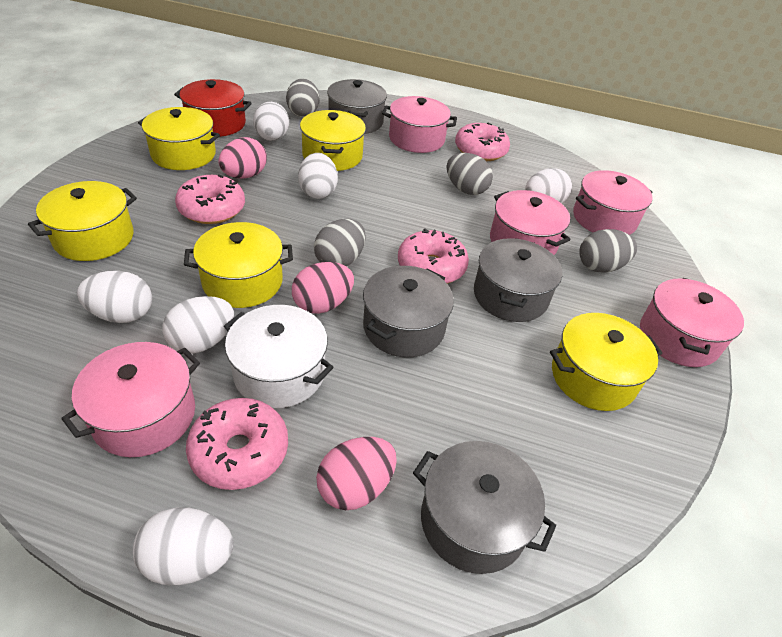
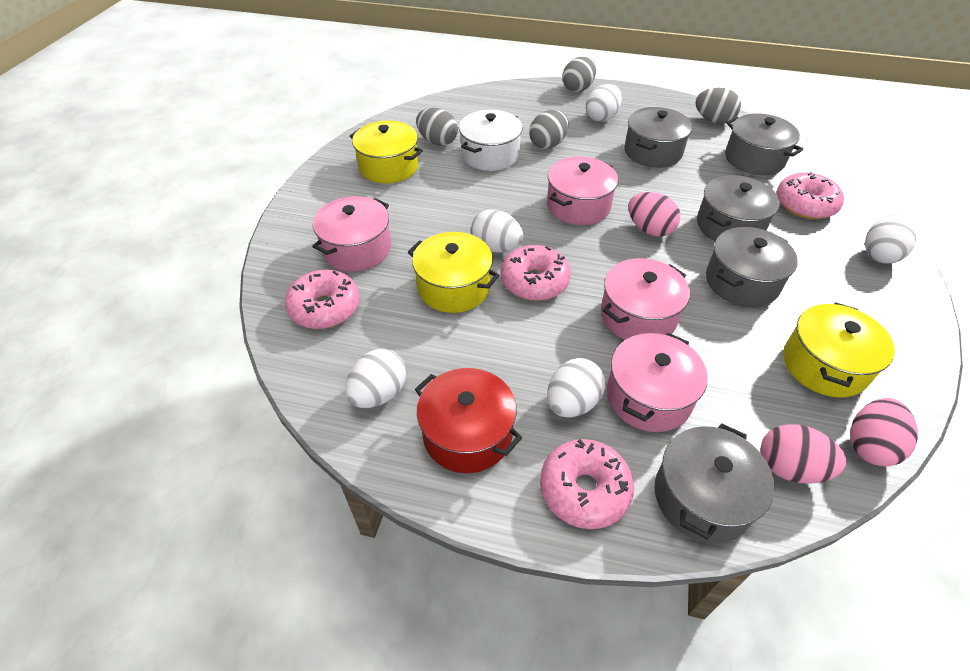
grey pot: [327,79,387,134] [363,266,454,357] [413,441,556,574] [474,238,562,322] = 4 -> [624,107,692,168] [654,424,775,543] [697,175,780,241] [706,227,798,307] [725,114,803,175] = 5
pink pot: [61,342,200,457] [382,96,457,153] [490,190,571,255] [573,170,653,235] [640,278,744,367] = 5 -> [312,196,391,272] [547,157,618,225] [601,258,690,340] [607,333,708,432] = 4
white egg: [77,271,152,323] [133,507,234,585] [163,296,234,354] [253,102,289,141] [298,153,338,199] [525,168,572,204] = 6 -> [345,349,406,408] [471,209,523,253] [547,358,605,418] [586,84,622,122] [865,215,917,264] = 5
yellow pot: [28,181,137,261] [138,107,220,170] [184,222,293,308] [300,110,366,171] [550,313,663,411] = 5 -> [350,121,423,183] [408,232,500,313] [784,302,895,398] = 3

